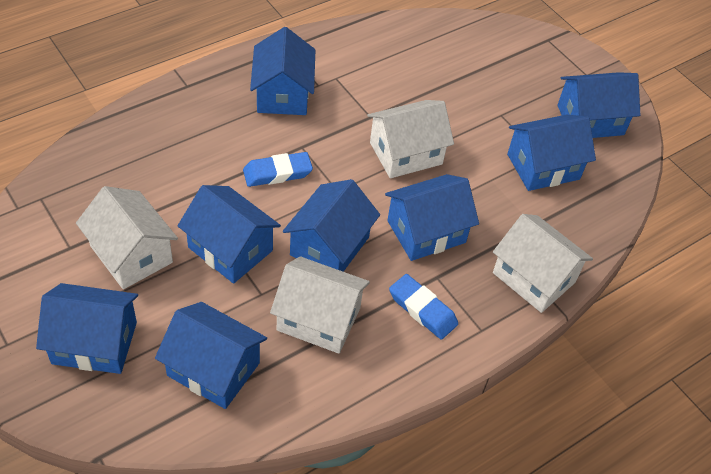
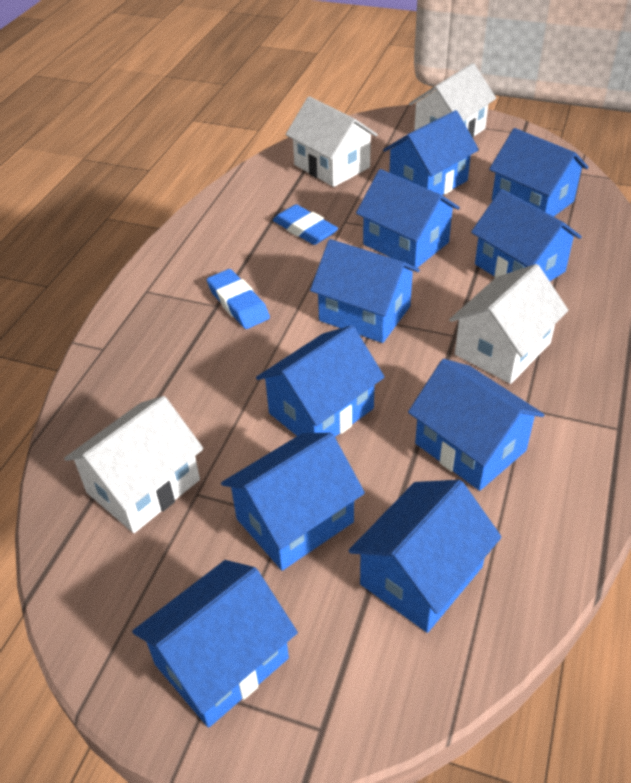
blue house: [36,283,138,374] [155,302,267,409] [178,185,281,284] [250,27,315,115] [283,179,380,272] [385,174,479,261] [507,115,596,191] [558,72,640,138] = 8 -> [132,560,298,728] [221,433,365,571] [256,325,385,437] [310,239,420,343] [349,480,502,633] [356,169,460,268] [383,110,479,195] [408,359,544,491] [471,189,582,281] [489,128,589,217] = 10

